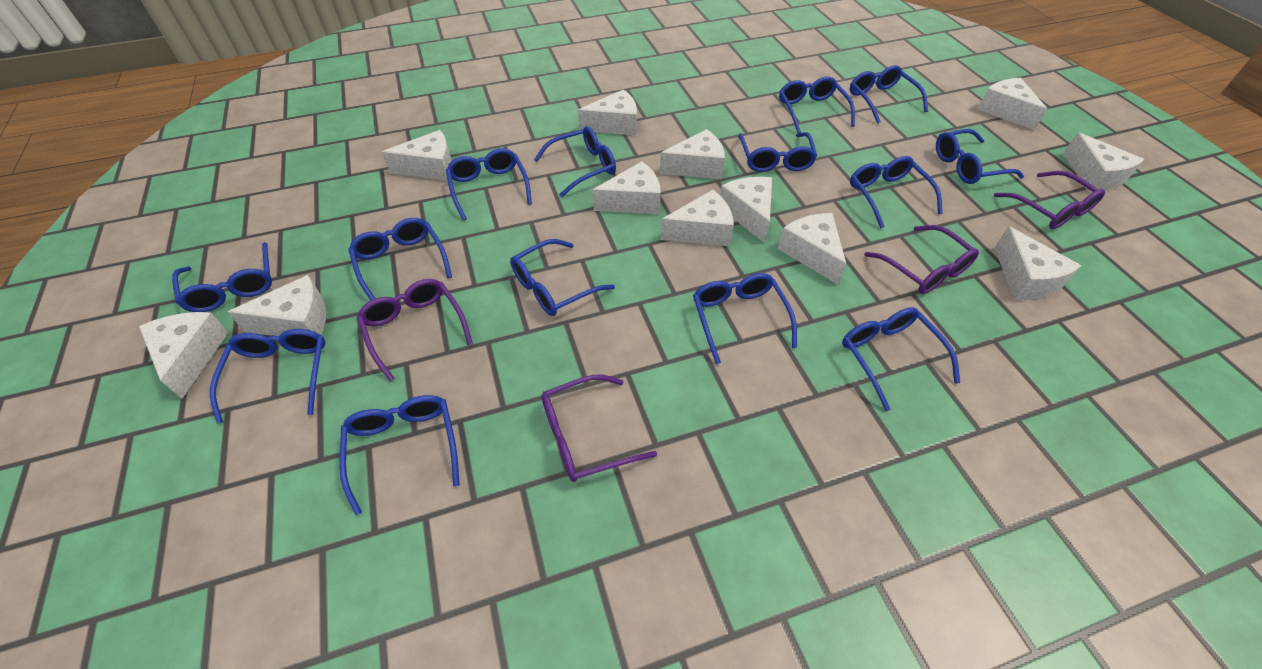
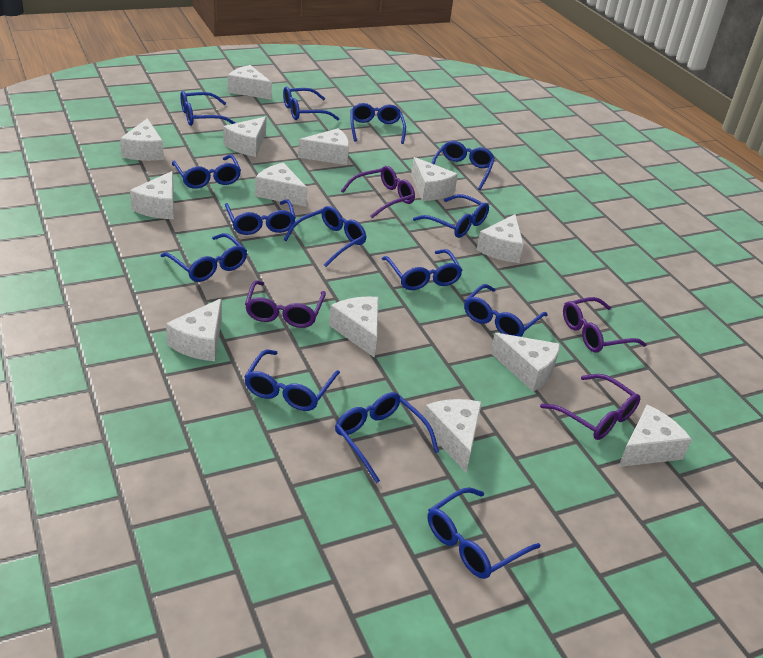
white cheese: [139,312,229,399] [228,275,326,336] [382,130,452,181] [578,89,637,135] [593,162,661,214] [660,129,725,179] [661,190,734,246] [720,177,772,243] [778,213,846,284] [977,78,1047,130] [994,227,1081,300] [1063,132,1144,192] = 12 -> [120,118,164,161] [130,171,174,219] [166,298,222,361] [223,117,266,157] [228,65,272,100] [255,163,308,207] [298,128,349,165] [329,296,379,358] [411,157,458,201] [422,399,482,472] [477,214,524,263] [490,333,560,391] [618,405,692,467] = 13

